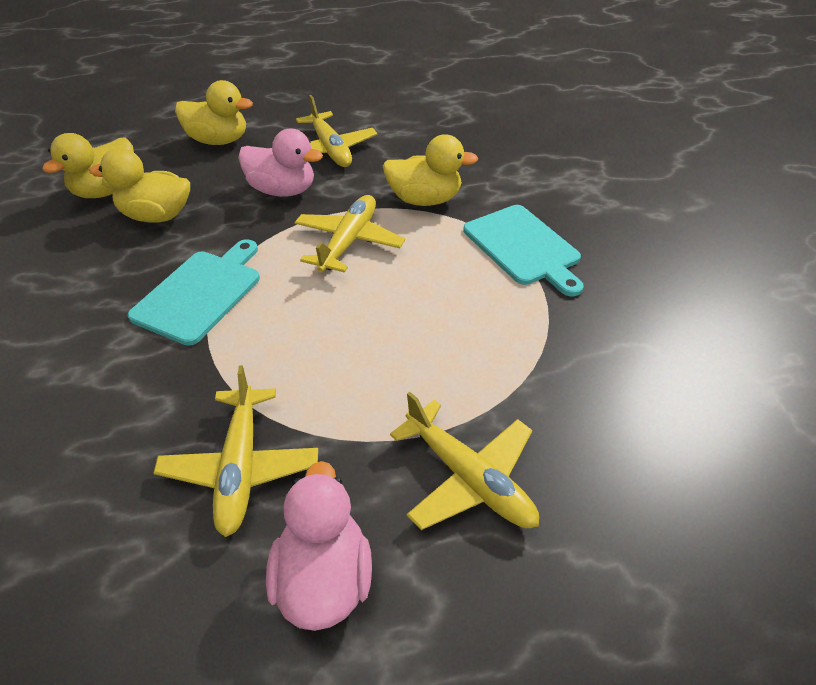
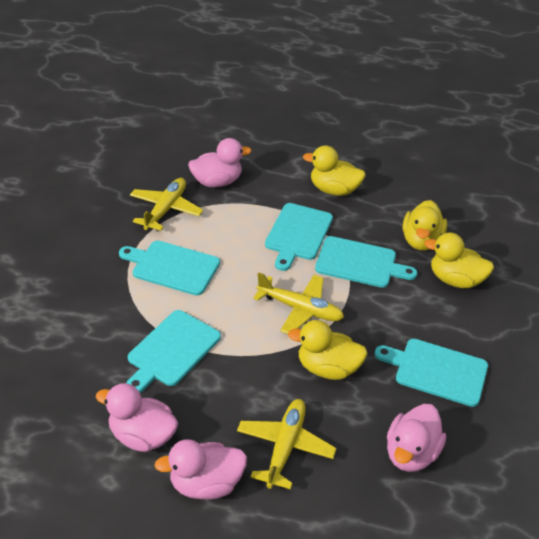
pink duck: [238,128,323,197] [266,461,372,631] = 2 -> [96,383,178,452] [154,439,247,499] [188,138,252,187] [387,404,446,472] = 4
turquoise cutting board: [127,239,260,346] [463,205,584,296] = 2 -> [119,241,220,296] [126,310,221,393] [265,203,333,271] [315,236,417,288] [374,339,488,407] = 5
yellow plane: [154,365,318,537] [295,195,405,273] [296,95,377,167] [390,392,539,530] = 4 -> [130,178,203,231] [237,399,336,489] [253,272,344,334] = 3

